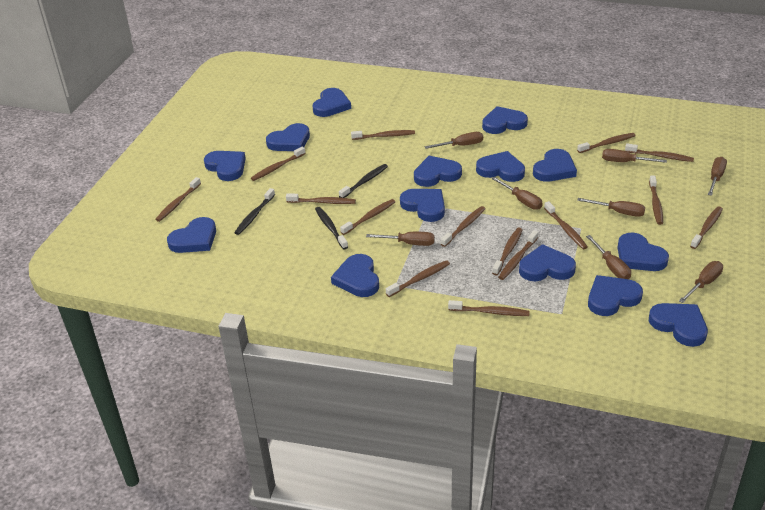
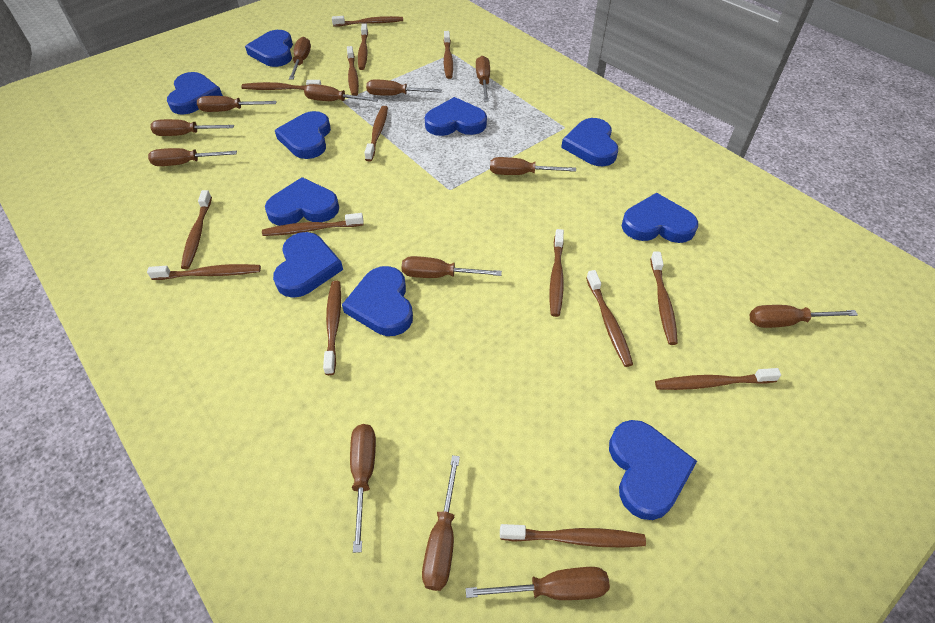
black toothbrush: [234,188,275,235] [315,207,348,249] [339,164,388,198] = 3 -> none = 0
blue heart: [167,217,216,253] [204,151,246,181] [266,123,310,151] [312,88,351,117] [331,254,379,297] [400,189,445,222] [414,156,462,187] [476,151,525,182] [482,106,528,134] [519,244,576,281] [533,149,577,182] [588,275,643,316] [617,232,669,271] [649,303,708,347] = 14 -> [167,72,223,115] [245,30,293,67] [265,177,339,226] [273,232,343,298] [275,111,331,159] [342,266,413,336] [425,97,487,136] [561,118,618,166] [609,420,697,520] [622,193,698,243] = 10
brown screwdriver: [366,232,435,246] [425,132,483,149] [492,177,543,210] [577,198,645,217] [586,235,631,279] [602,149,667,163] [679,261,723,303] [708,157,727,196] = 8 -> [148,148,237,166] [151,119,234,136] [197,96,277,112] [289,37,311,80] [304,84,379,102] [350,424,376,553] [366,80,442,96] [402,256,502,278] [422,455,460,591] [466,567,610,600] [476,56,490,102] [490,157,576,175] [749,305,858,328] = 13

